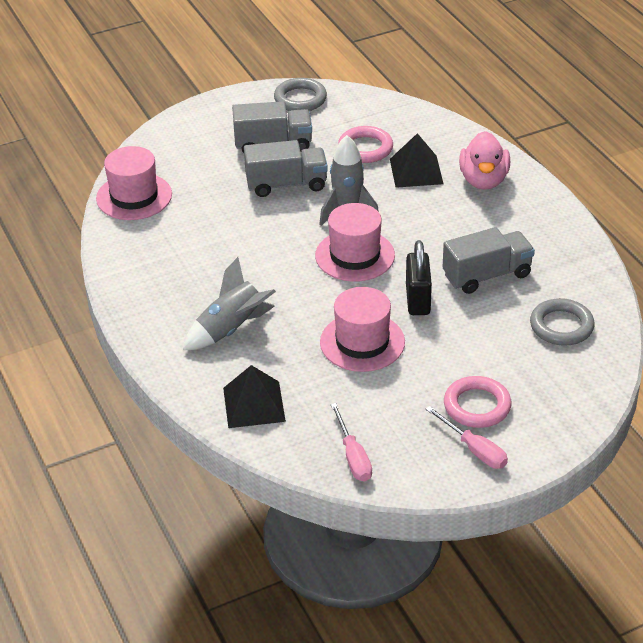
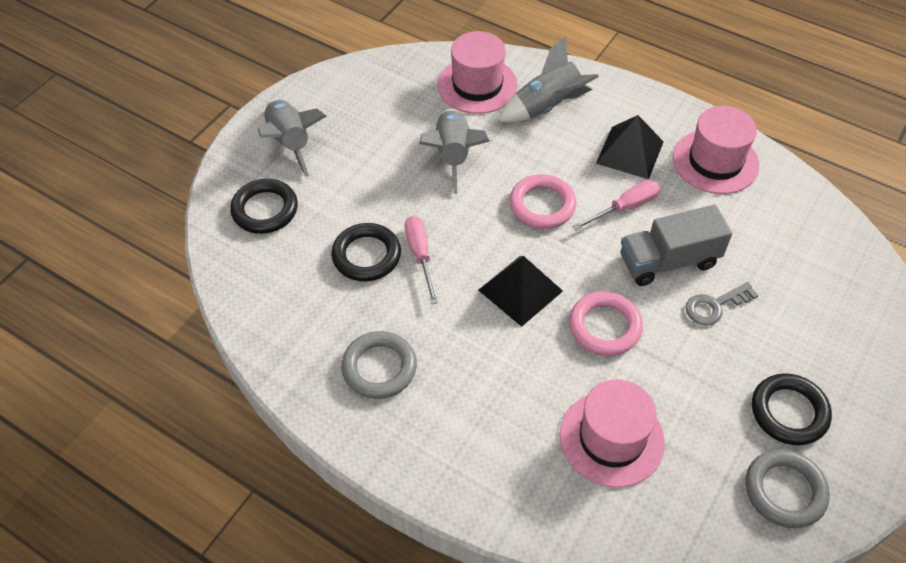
black padlock: [406,240,432,315] = 1 -> none = 0
black ring: none = 0 -> [230,179,298,234] [331,223,401,281] [752,373,832,445] = 3
grey key: none = 0 -> [685,282,758,326] = 1
grey rocket: [183,257,276,350] [319,135,379,226] = 2 -> [258,99,326,177] [419,109,490,194] [499,36,599,123] = 3
grey truck: [232,101,312,153] [244,140,328,197] [443,227,535,294] = 3 -> [621,205,732,286] = 1
pink duck: [459,131,510,190] = 1 -> none = 0

